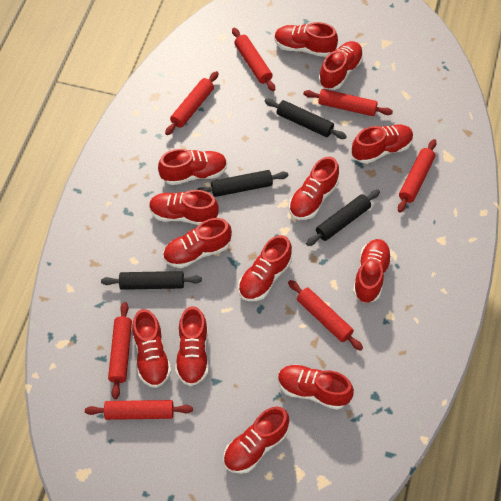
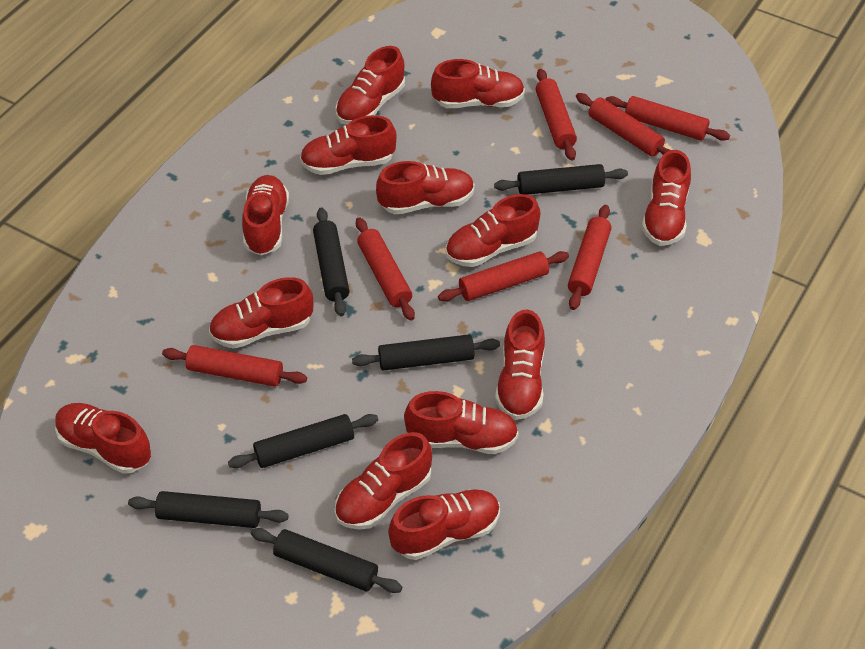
black rolling pin: [101,271,202,290] [196,170,289,197] [264,99,347,139] [306,190,380,246] = 4 -> [128,491,288,528] [228,414,378,468] [251,528,402,593] [313,207,349,316] [352,334,500,371] [494,164,628,195] = 6

